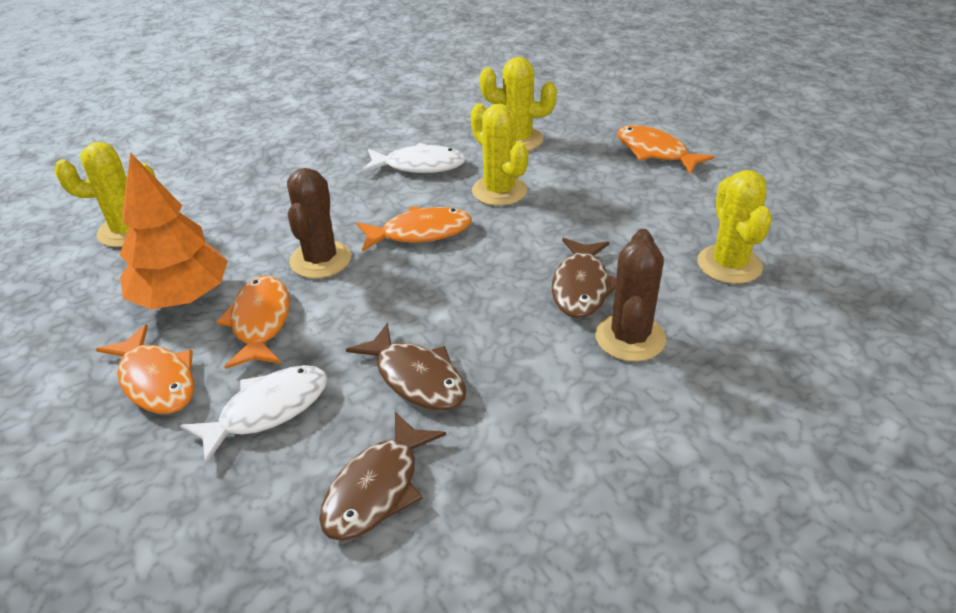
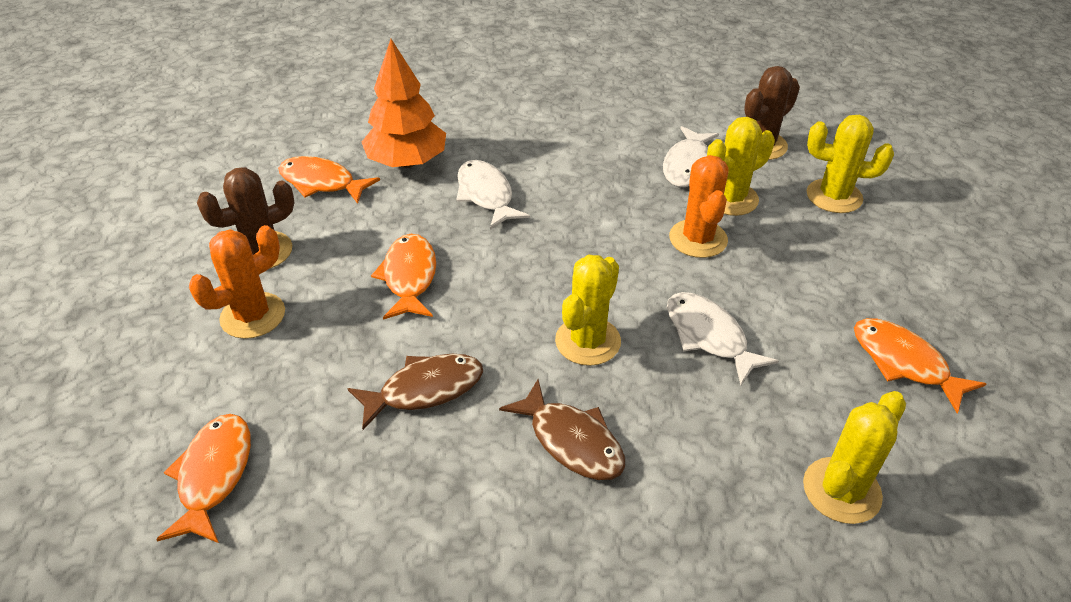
brown fish: [319,412,446,541] [346,323,466,411] [552,238,616,318] = 3 -> [347,354,483,430] [499,379,625,480] = 2
orange cactus: none = 0 -> [189,225,285,339] [669,155,729,258] = 2
white fish: [180,365,328,464] [362,143,466,173] = 2 -> [456,160,530,230] [663,126,719,187] [667,292,779,385] = 3

